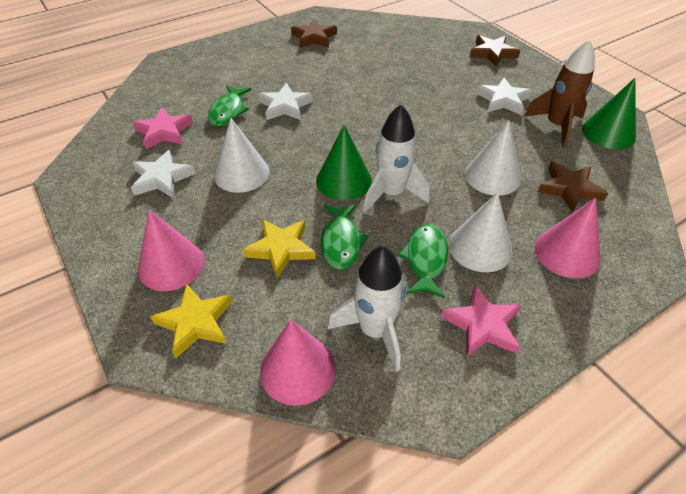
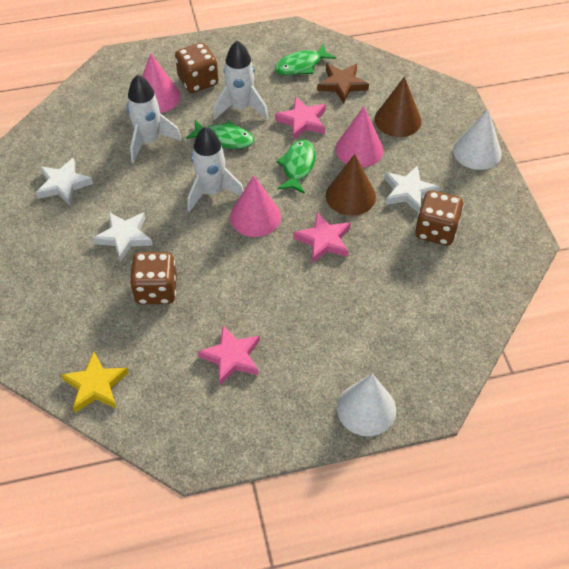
brown cone: none = 0 -> [326,154,376,216] [375,77,422,137] = 2
brown dice: none = 0 -> [130,252,177,304] [175,43,219,93] [415,190,464,246] = 3
brown rocket: [524,39,595,148] = 1 -> none = 0
brown star: [291,19,337,48] [470,35,520,67] [538,161,608,213] = 3 -> [317,64,369,103] = 1
green cone: [316,125,372,200] [582,78,636,149] = 2 -> none = 0
pink star: [133,107,193,149] [441,284,521,357] = 2 -> [198,325,260,385] [275,96,326,140] [293,212,350,263] = 3
white cone: [214,118,270,193] [449,192,513,272] [465,120,521,196] = 3 -> [337,374,396,436] [453,109,502,170] = 2
white rocket: [328,246,405,371] [363,104,430,213] = 2 -> [127,74,182,163] [187,126,244,212] [213,40,268,120] = 3
yellow star: [150,284,232,359] [243,219,316,278] = 2 -> [61,352,128,413] = 1

